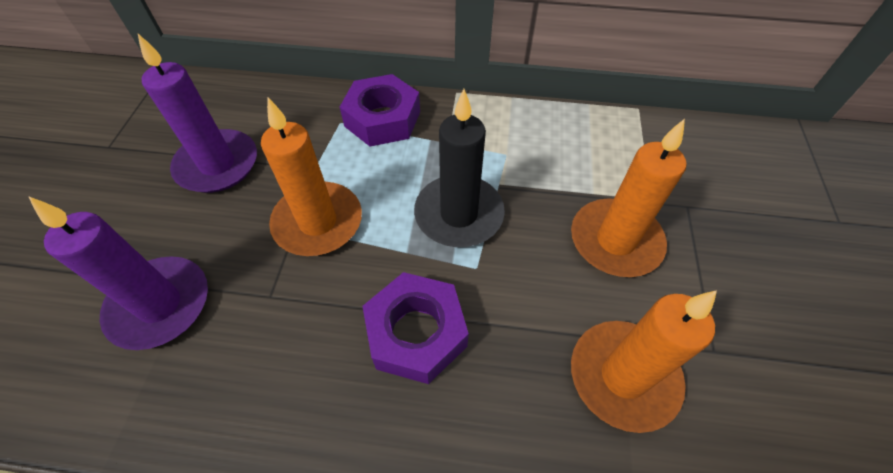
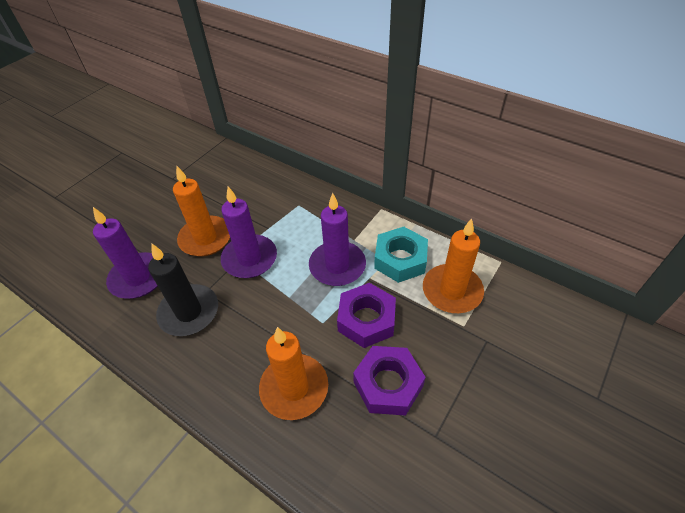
purple candle: [28,196,208,350] [138,34,257,193] = 2 -> [93,207,157,299] [221,187,277,278] [309,193,366,286] = 3
turquoise nut: none = 0 -> [374,227,428,283] = 1

